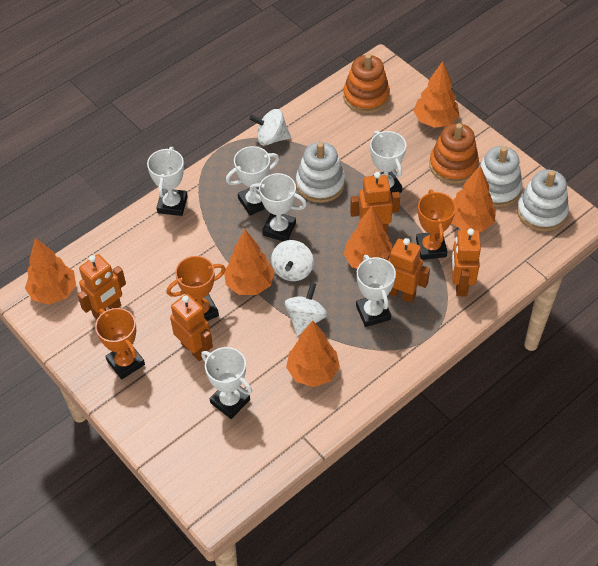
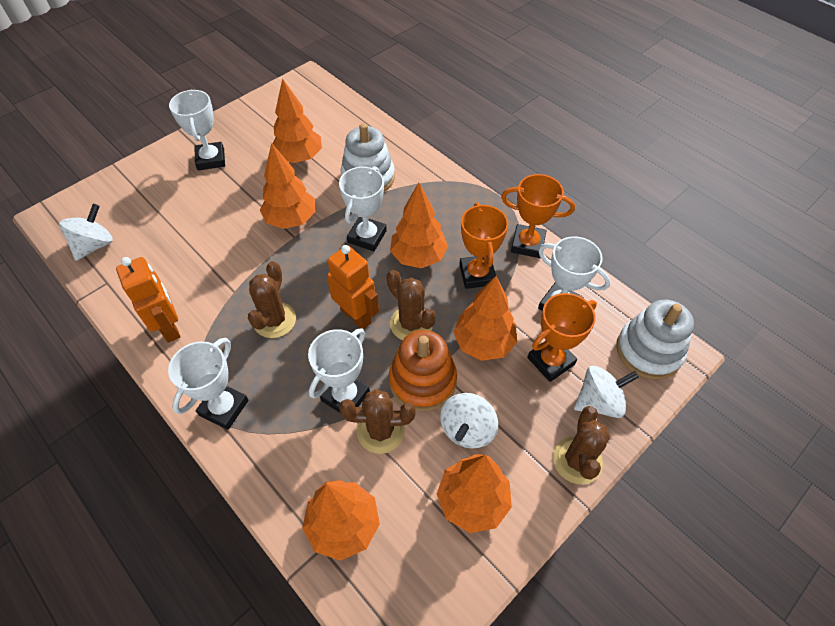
brown cactus: none = 0 -> [248,261,296,338] [339,389,416,454] [386,270,436,340] [553,406,610,484] = 4
orange robot: [78,254,126,319] [170,294,213,361] [350,172,400,233] [380,238,430,303] [451,228,481,296] = 5 -> [116,257,180,343] [327,245,379,330] = 2
orange stacking toy: [343,54,390,113] [429,123,479,184] = 2 -> [389,330,457,411] = 1
white stacking toy: [296,142,345,203] [479,146,522,207] [517,170,569,231] = 3 -> [341,123,395,192] [616,300,694,379] = 2
white trophy: [147,147,188,216] [201,347,252,419] [226,146,279,216] [249,173,307,241] [356,255,396,327] [370,131,406,196] = 6 -> [168,338,249,430] [169,89,225,170] [308,328,370,413] [339,166,387,251] [538,236,610,311] = 5

